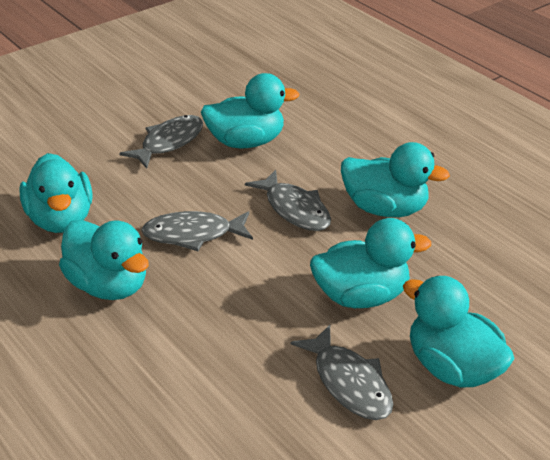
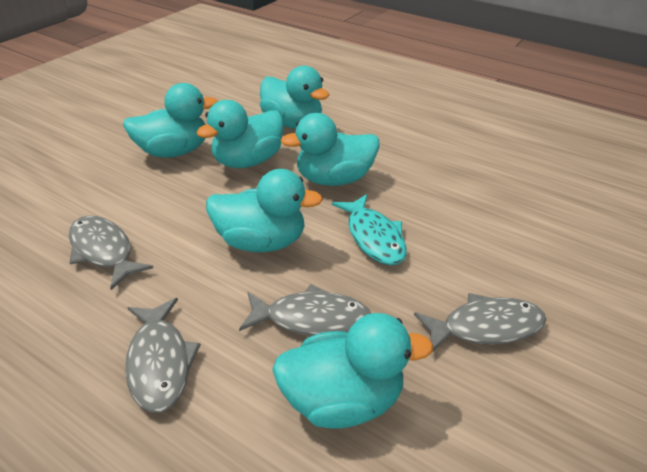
turquoise fish: none = 0 -> [332,194,407,265] = 1

